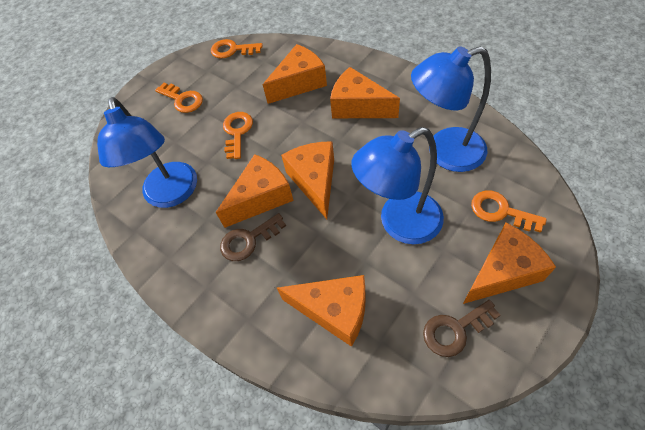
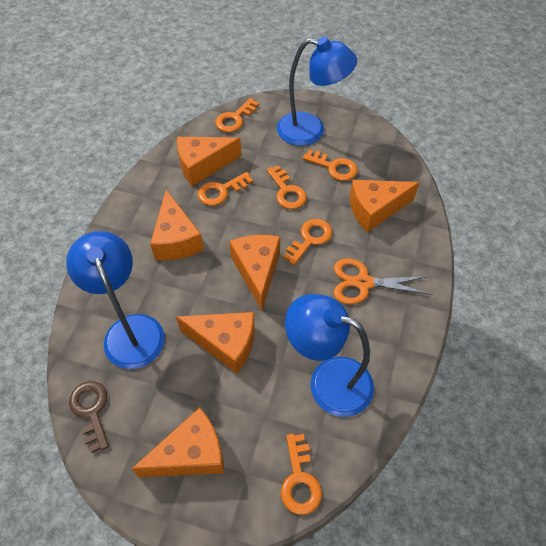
brown key: [220,213,286,261] [423,300,500,357] = 2 -> [69,381,109,453] = 1
orange key: [155,83,203,113] [211,39,262,59] [223,112,253,159] [471,190,547,233] = 4 -> [198,172,253,206] [215,98,259,132] [267,165,307,209] [281,434,322,515] [283,219,332,265] [303,150,358,181] = 6
orange scissors: none = 0 -> [334,259,433,304] = 1

